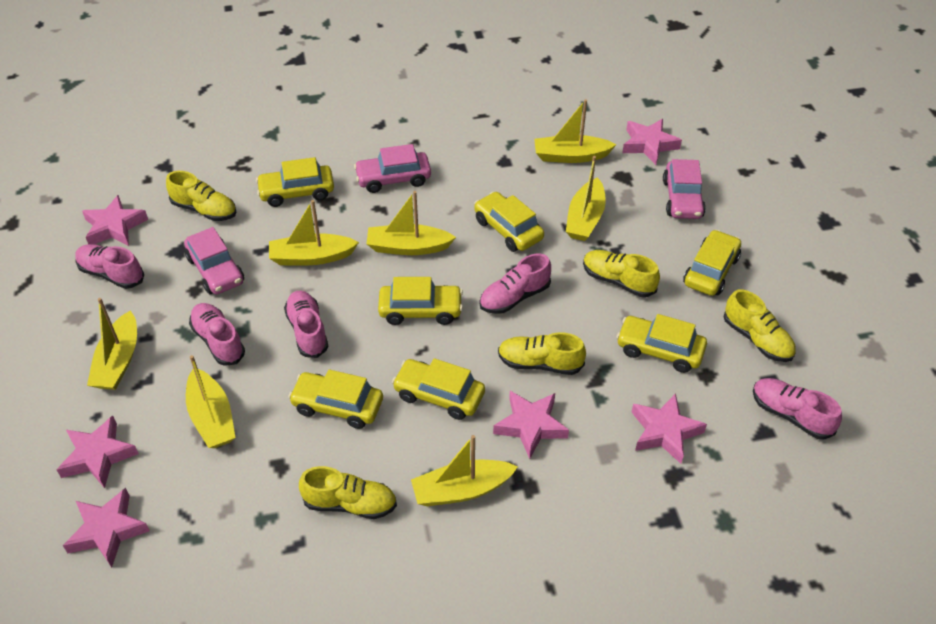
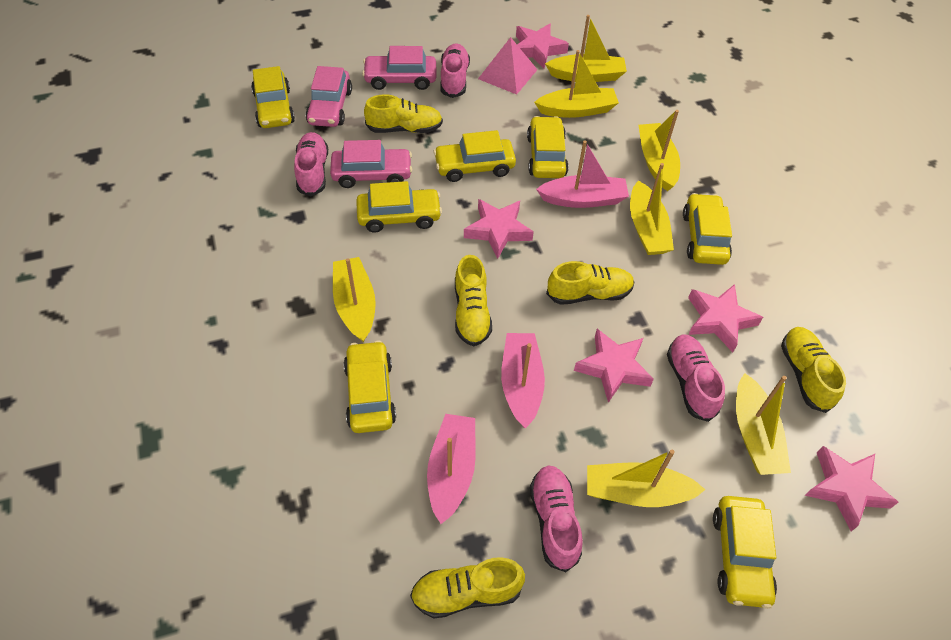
pink boat: none = 0 -> [427,414,476,524] [501,333,545,428] [536,140,629,208] = 3
pink pyramid: none = 0 -> [478,37,537,95] = 1
pink shoe: [75,244,144,289] [189,303,245,366] [284,291,328,358] [479,254,551,314] [753,378,842,439] = 5 -> [294,132,328,196] [441,43,470,98] [530,466,583,572] [667,334,725,422] = 4
pink star: [57,416,139,488] [63,488,150,567] [82,195,148,246] [493,391,569,459] [622,119,682,165] [632,393,707,464] = 6 -> [464,199,534,259] [516,23,569,68] [574,329,654,403] [688,284,763,353] [805,446,899,531] = 5

